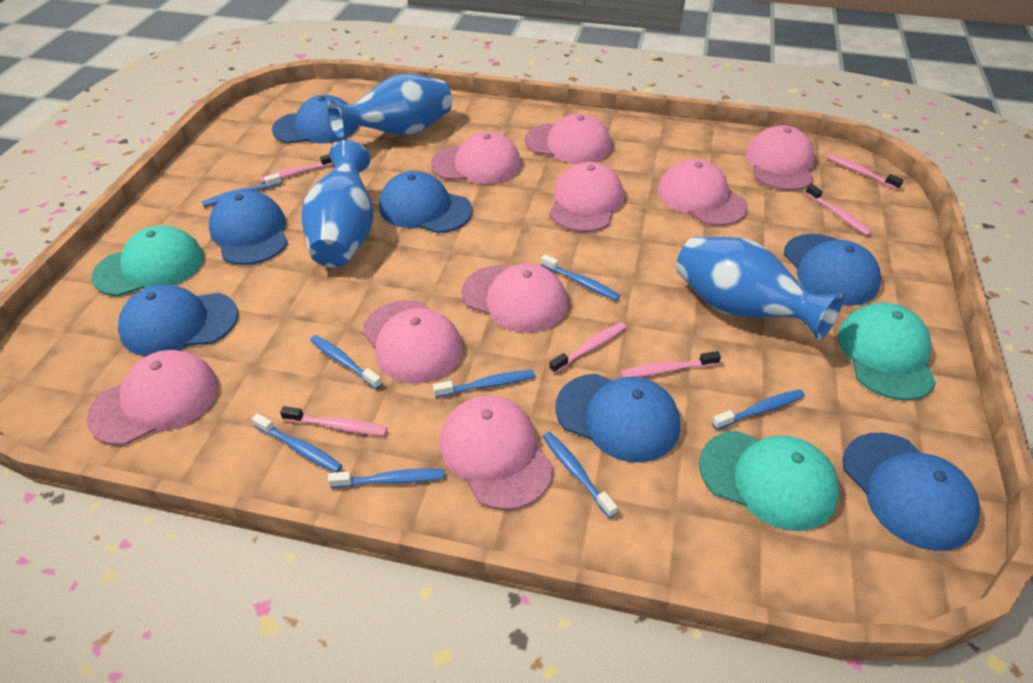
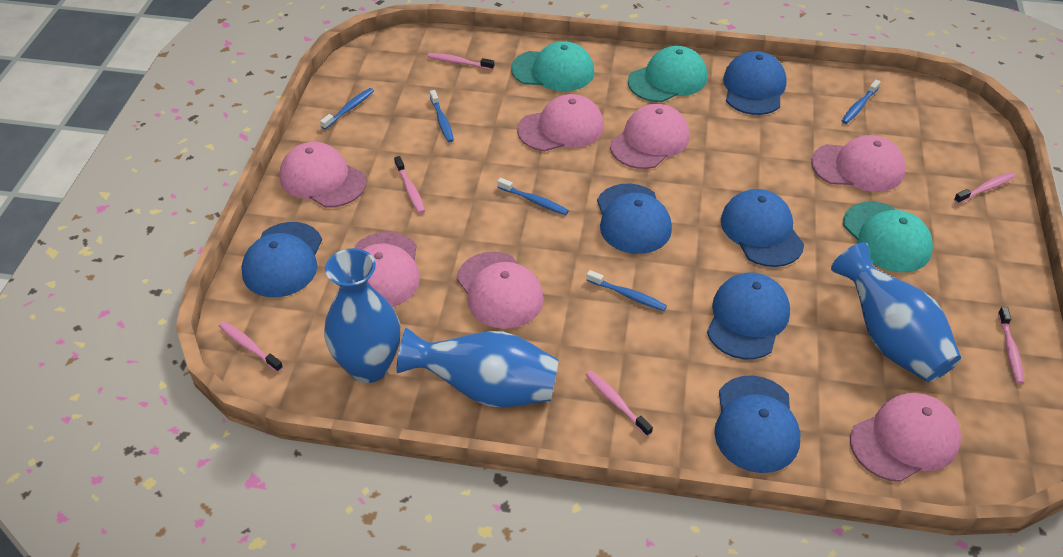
blue cap: [118,284,238,356] [209,190,288,265] [272,95,358,144] [379,171,472,233] [555,374,680,463] [784,234,881,306] [842,433,980,551] = 7 -> [241,222,322,297] [597,184,672,254] [707,273,790,359] [714,375,800,473] [721,189,804,267] [723,51,787,115] = 6
blue toothbrush: [202,173,282,207] [252,413,342,473] [310,335,382,389] [328,469,445,488] [433,370,535,398] [541,254,620,301] [543,432,618,518] [712,389,805,430] = 8 -> [320,88,374,130] [430,90,454,143] [497,178,569,215] [586,270,667,311] [842,80,881,124] = 5
pink cap: [86,350,218,445] [362,300,463,384] [431,132,521,184] [440,396,554,510] [461,263,568,333] [525,113,611,164] [549,162,624,232] [658,159,748,226] [746,125,815,190] = 9 -> [279,142,366,208] [355,232,420,307] [456,252,544,329] [517,94,604,151] [610,104,690,169] [811,135,905,192] [850,393,961,482] = 7

